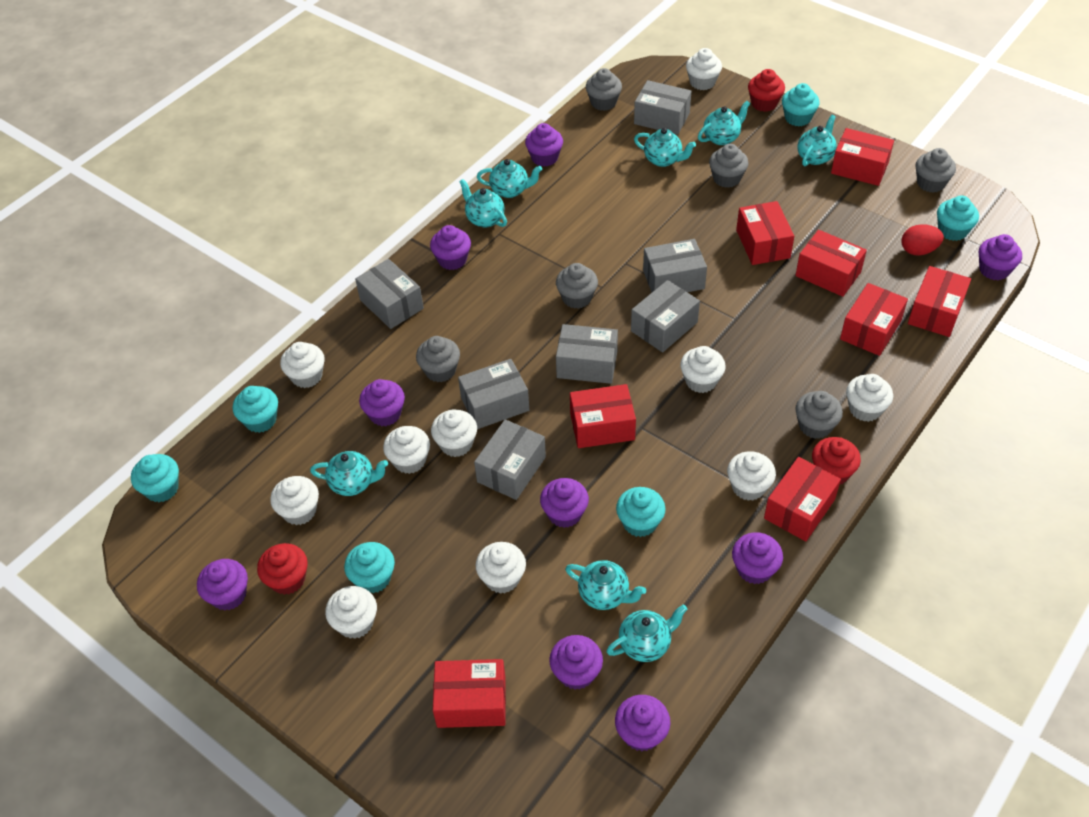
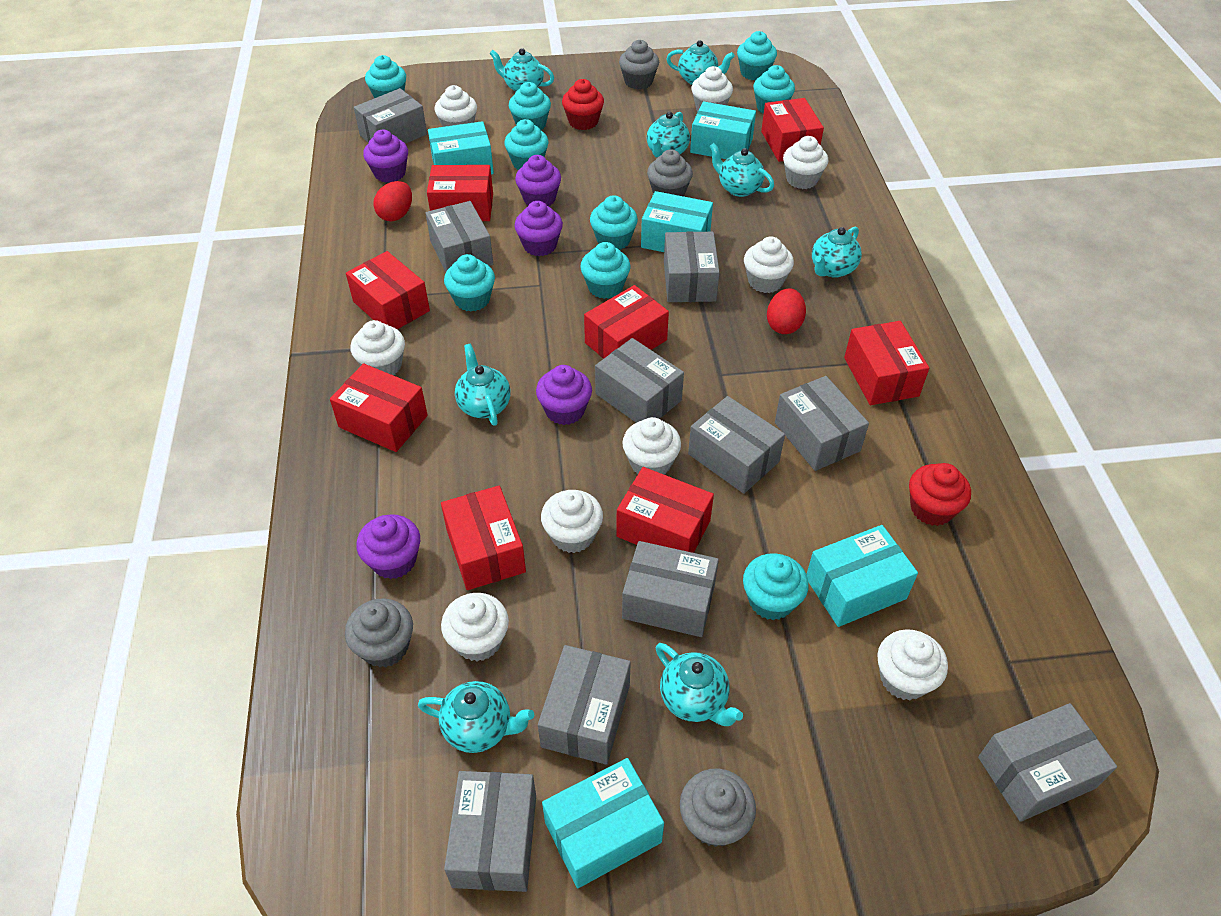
grey box: [355,259,424,329] [458,359,529,429] [474,419,546,500] [556,324,618,384] [631,280,700,352] [634,80,691,135] [643,239,707,292] = 7 -> [354,88,427,144] [426,201,493,272] [444,771,536,892] [538,645,631,765] [595,338,684,423] [622,541,719,637] [664,231,720,302] [688,396,785,494] [775,376,869,471] [978,703,1117,822] = 10
grey cupcake: [416,336,460,382] [556,263,598,309] [586,68,622,111] [709,144,748,188] [795,391,843,439] [916,148,956,193] = 6 -> [345,598,413,668] [619,40,659,90] [647,149,693,196] [680,768,756,847] = 4
purple cupcake: [197,559,248,611] [359,379,405,426] [430,225,471,270] [525,123,563,167] [540,478,589,528] [549,635,603,690] [615,695,670,751] [732,532,783,584] [979,234,1022,280] = 9 -> [356,514,420,579] [363,130,408,183] [515,155,561,206] [515,201,563,256] [536,365,592,425] = 5
red cupcake: [257,543,308,595] [748,69,785,112] [812,437,861,484] = 3 -> [562,79,604,130] [909,463,971,526] = 2
red egg: [901,224,944,256] = 1 -> [373,181,412,221] [767,288,806,334] = 2
turquoise box: none = 0 -> [428,121,494,175] [542,758,664,888] [641,191,713,252] [690,102,756,159] [806,525,918,627] = 5
turquoise cupcake: [131,454,179,502] [233,386,278,433] [344,542,395,594] [616,487,665,537] [782,83,820,127] [937,195,979,241] = 6 -> [365,55,406,98] [444,254,495,312] [504,119,549,170] [509,82,551,130] [580,242,631,299] [590,195,638,250] [737,31,777,80] [743,553,809,620] [753,65,795,114] = 9
white cupcake: [270,476,319,525] [280,342,325,388] [325,586,377,639] [383,426,430,474] [431,409,477,457] [476,542,526,594] [680,346,726,393] [686,48,722,90] [727,451,776,501] [846,374,893,422] = 10 -> [350,320,405,375] [435,85,477,127] [441,593,509,662] [541,490,603,553] [622,417,681,475] [691,66,733,111] [744,236,794,293] [783,136,828,189] [877,629,948,700] = 9

